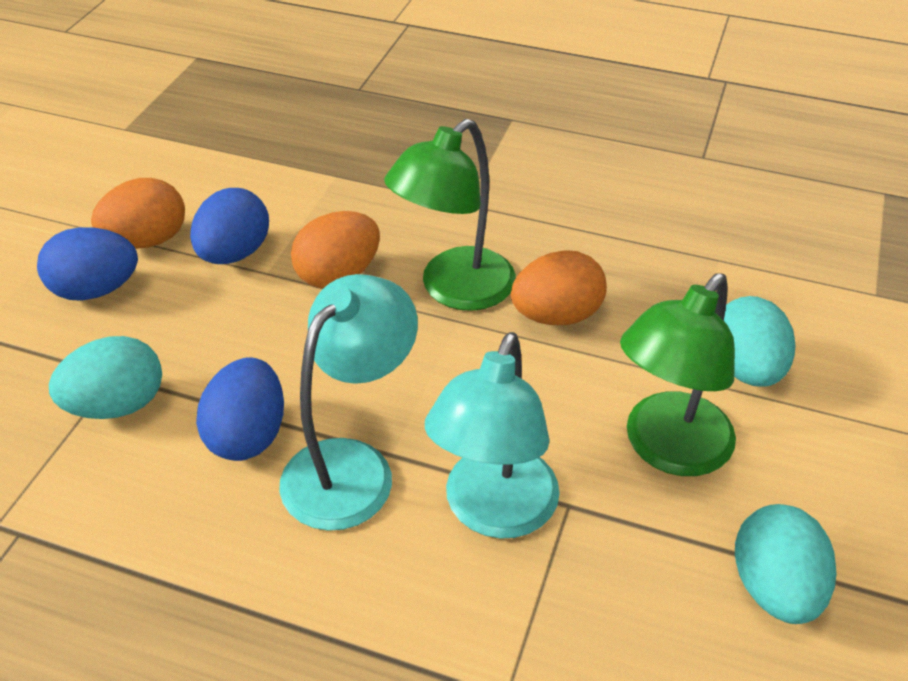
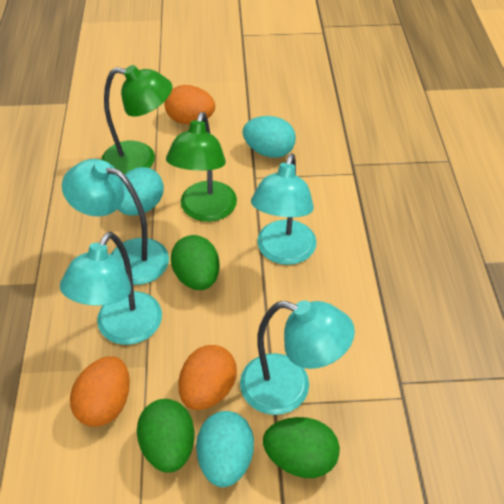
blue egg: [37,227,138,301] [190,188,269,264] [196,357,284,461] = 3 -> none = 0
green egg: none = 0 -> [137,399,194,473] [171,235,220,290] [263,417,340,478] = 3
turquoise lamp: [279,274,418,531] [425,332,560,539] = 2 -> [60,232,162,345] [62,159,169,285] [240,300,355,415] [251,153,317,265] = 4

